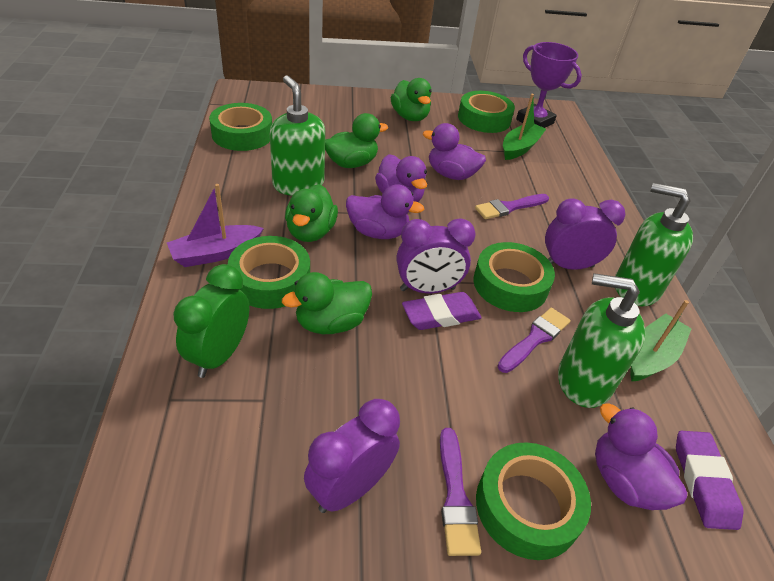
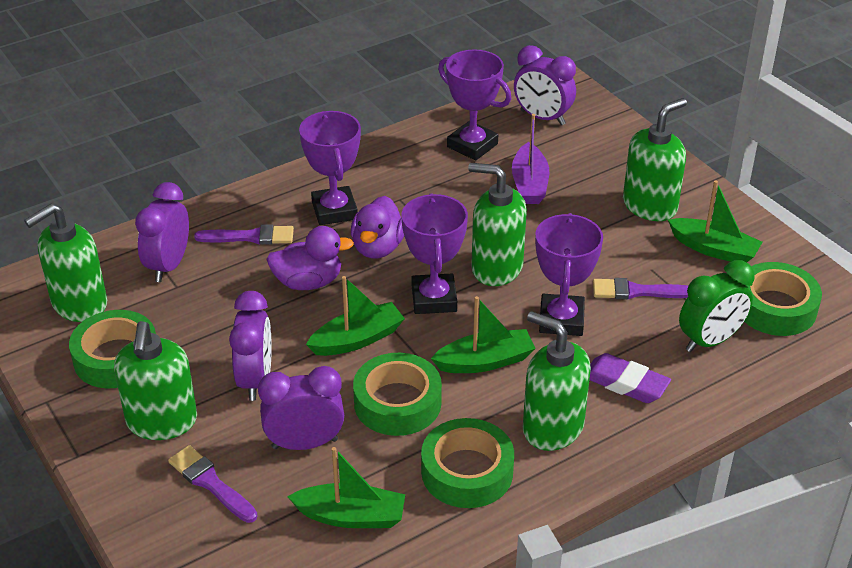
green boat: [503,94,546,160] [630,300,692,382] = 2 -> [287,447,405,528] [306,276,405,356] [431,296,536,373] [668,180,763,262] = 4
green duck: [282,272,372,334] [285,184,338,242] [325,113,388,168] [391,78,431,121] = 4 -> none = 0
green soap dispenser: [270,75,325,196] [558,273,645,408] [615,183,693,306] = 3 -> [24,203,107,322] [114,321,197,440] [468,163,527,286] [523,311,591,451] [623,98,687,221] = 5
green tape: [209,103,272,151] [228,236,310,309] [458,91,515,133] [473,242,555,312] [476,442,591,560] = 5 -> [69,310,156,388] [353,353,442,436] [421,418,514,508] [744,262,822,336] = 4
purple clock: [304,399,400,513] [397,219,476,294] [545,198,625,270] = 3 -> [135,182,189,282] [229,291,272,401] [258,366,344,450] [514,45,576,125] = 4
purple duck: [346,184,424,239] [375,154,427,202] [423,123,486,180] [595,403,687,510] = 4 -> [266,226,354,290] [351,196,404,258] = 2
purple eraser: [402,292,481,330] [676,431,744,530] = 2 -> [590,353,671,403] = 1
purple trophy: [516,42,582,128] = 1 -> [299,111,361,225] [401,193,468,314] [438,49,511,161] [535,213,603,336] = 4

